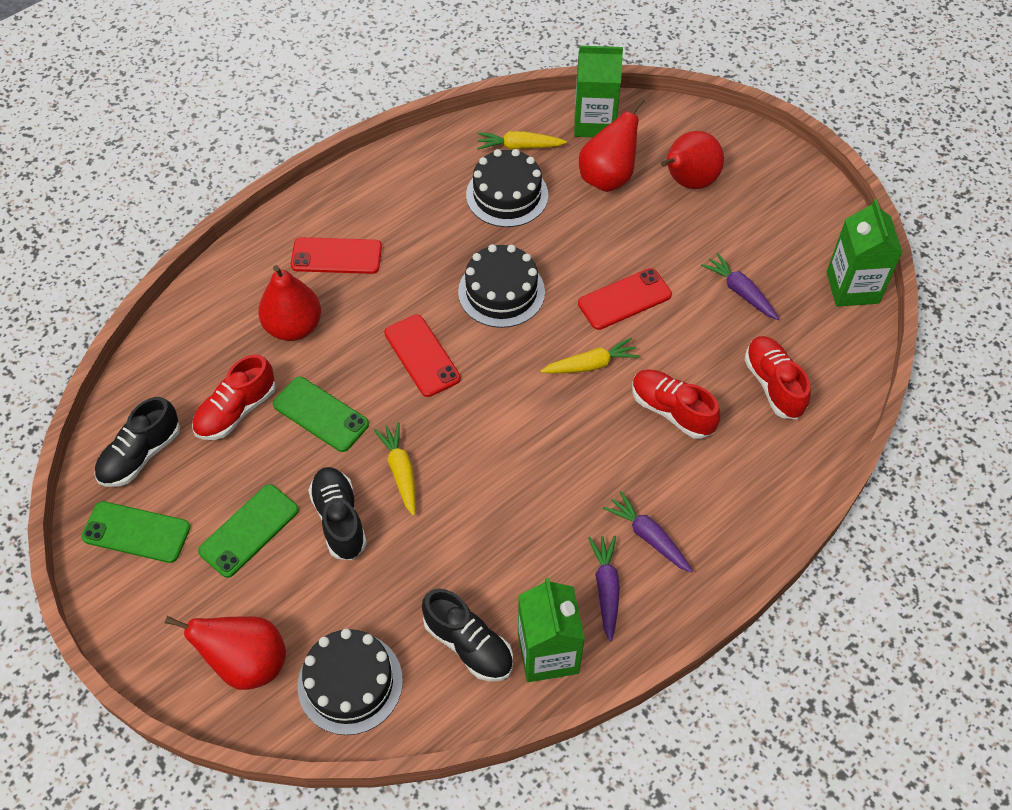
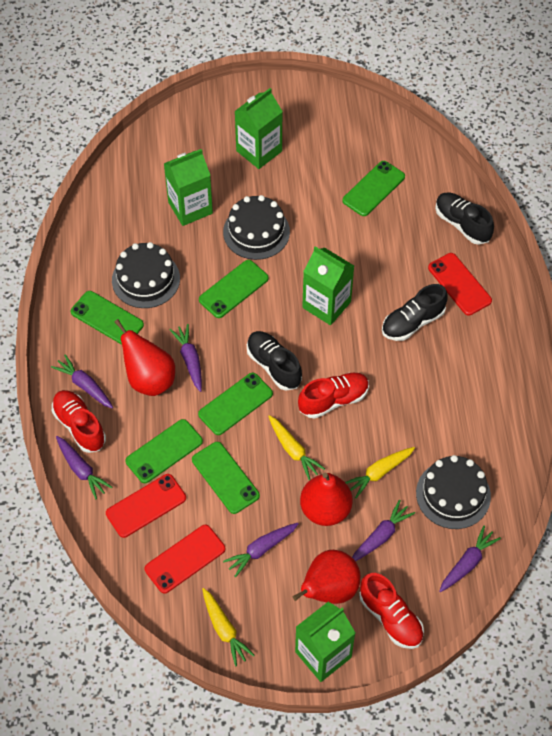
green carton: [518,577,585,682] [574,46,623,137] [827,199,903,307] = 3 -> [164,149,213,226] [235,88,283,169] [295,602,355,682] [302,246,354,325] = 4
green phone: [81,501,190,563] [198,484,299,578] [273,377,369,452] = 3 -> [71,291,144,345] [125,419,203,483] [192,442,260,514] [198,373,273,435] [199,260,269,318] [342,161,405,216] = 6
purple carrot: [588,535,620,642] [603,491,693,573] [701,253,779,320] = 3 -> [51,354,113,408] [56,436,112,500] [170,324,202,392] [223,523,298,577] [352,500,415,561] [440,526,501,592] = 6
red pear: [165,616,286,690] [258,265,321,341] [579,98,645,192] [661,131,724,189] = 4 -> [114,319,175,396] [293,550,361,604] [300,472,353,526] = 3

